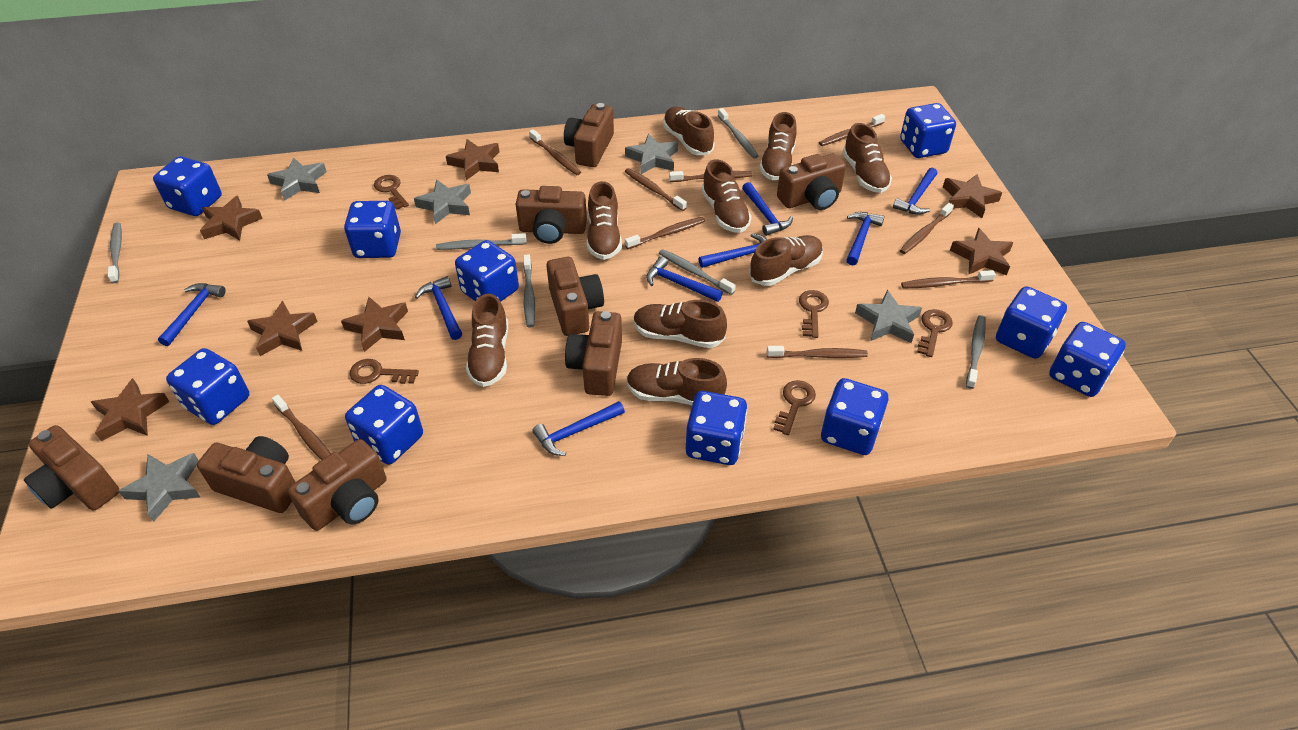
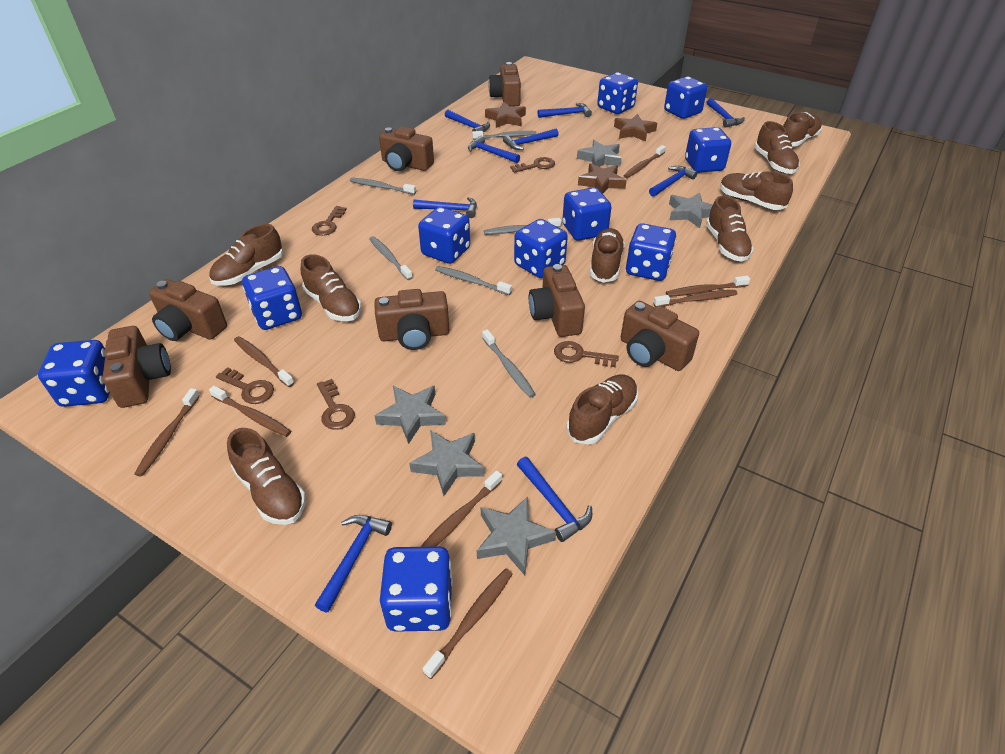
blue hammer: [158,283,226,346] [415,276,462,340] [532,401,625,456] [646,256,723,302] [699,233,768,268] [742,182,793,236] [846,212,884,266] [893,168,937,215] = 8 -> [315,515,392,612] [413,197,477,218] [445,110,490,132] [468,136,520,163] [503,129,559,150] [517,457,592,542] [537,103,592,118] [649,166,697,197] [707,98,745,128] = 9
brown camera: [24,425,119,510] [197,436,295,513] [288,439,387,531] [516,186,587,244] [546,257,604,336] [564,103,614,167] [565,311,622,396] [777,153,846,210] = 8 -> [102,326,171,408] [149,279,227,341] [374,289,449,350] [379,126,434,171] [488,62,521,107] [529,264,585,337] [621,301,699,371] = 7
brown star: [91,378,170,441] [200,195,263,240] [247,301,318,356] [341,297,408,352] [446,139,499,180] [943,174,1002,218] [950,228,1013,275] = 7 -> [485,102,526,128] [578,163,627,194] [614,114,657,142] = 3
brown toothbrush: [272,395,331,460] [529,129,581,175] [625,168,687,211] [625,217,705,249] [669,171,752,182] [767,346,868,358] [819,114,885,146] [900,203,954,254] [901,270,996,288] = 9 -> [134,388,200,477] [209,386,291,437] [234,336,294,387] [420,470,502,547] [423,568,513,679] [623,145,666,178] [653,290,737,307] [666,276,750,297] = 8

